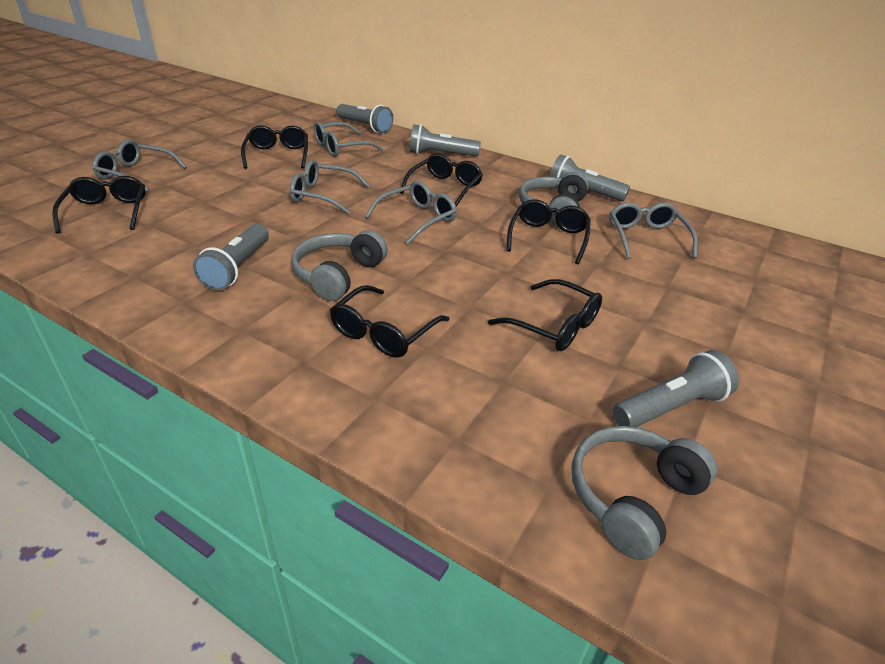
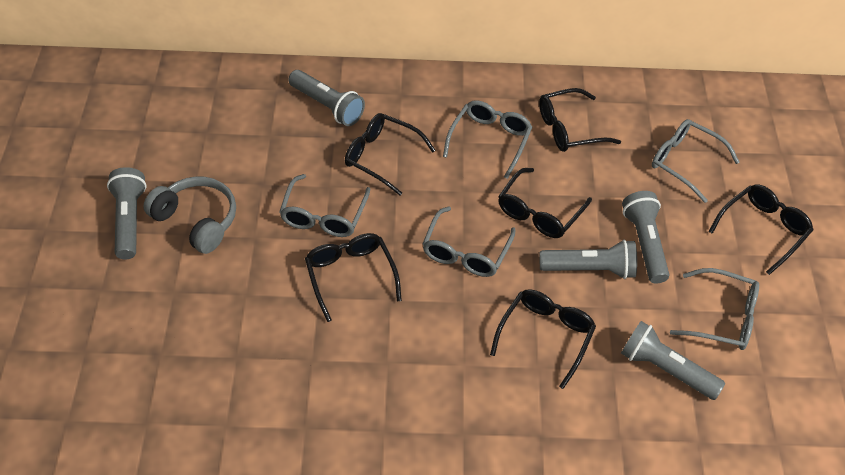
grey headphones: [292,230,388,301] [519,172,589,226] [572,426,717,560] = 3 -> [143,176,236,254] = 1

